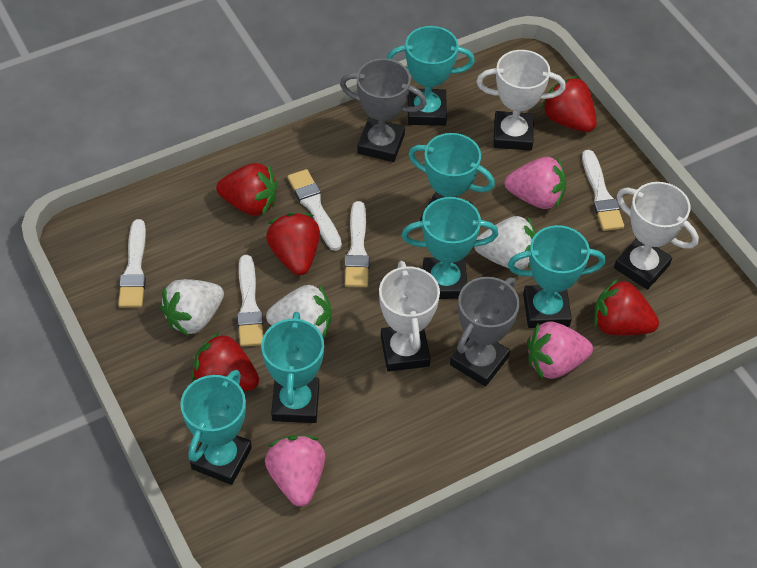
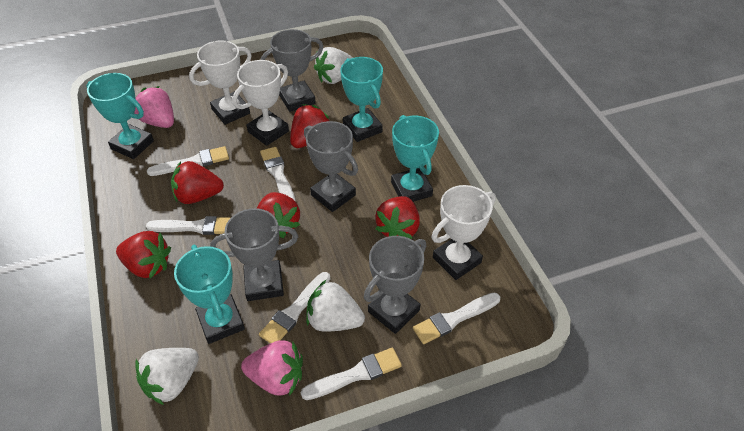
grey trophy: [340,58,427,162] [450,277,519,386] = 2 -> [210,208,298,301] [260,29,323,112] [304,121,358,212] [364,236,426,334] = 4
pink strawberry: [265,435,325,507] [505,157,566,209] [527,322,593,379] = 3 -> [134,86,174,128] [241,340,303,396] = 2
turquoise trophy: [180,370,252,485] [261,312,324,423] [387,26,475,126] [401,197,498,299] [408,133,495,221] [508,225,606,328] = 6 -> [86,73,154,159] [174,245,245,344] [340,57,383,142] [391,115,439,202] = 4
white brush: [118,219,146,308] [237,255,264,347] [288,169,342,251] [345,201,369,287] [582,150,624,231] = 5 -> [146,216,230,235] [147,146,229,176] [259,272,330,343] [260,147,295,201] [301,348,402,400] [413,292,500,344] = 6

